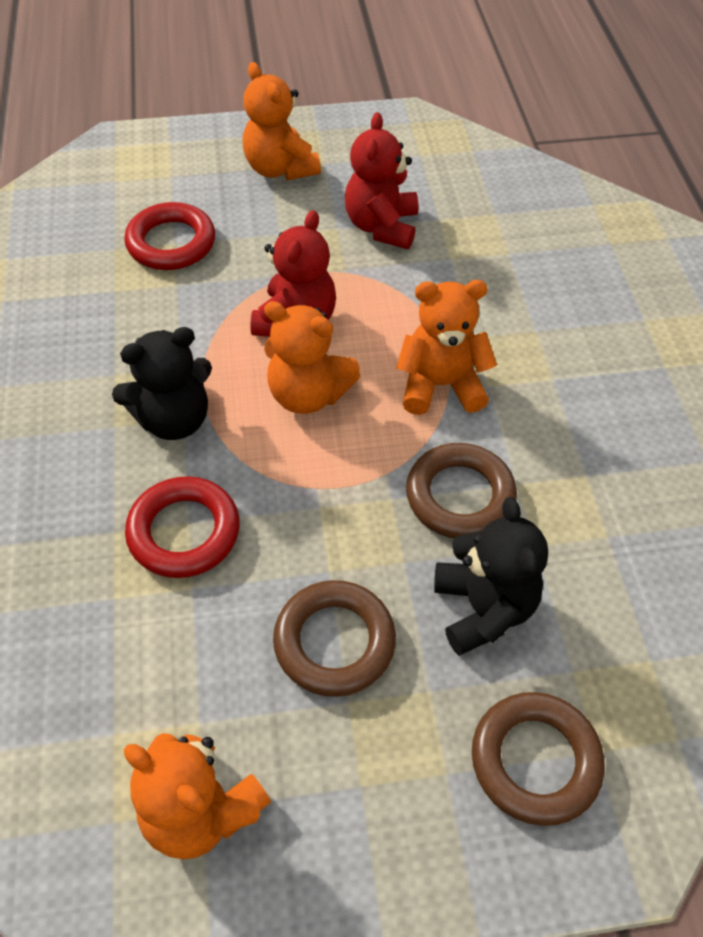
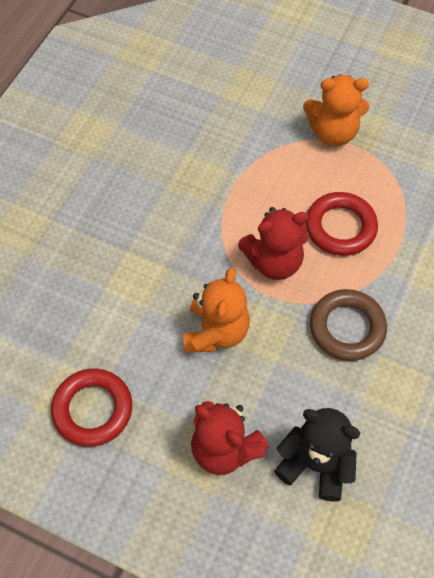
black teddy bear: [112,327,212,440] [434,497,548,656] = 2 -> [274,408,360,501] = 1
brown ring: [273,580,396,697] [406,443,517,538] [472,692,605,826] = 3 -> [310,289,387,361] = 1
orange teddy bear: [124,733,271,860] [243,62,321,180] [264,301,360,414] [396,280,497,415] = 4 -> [183,268,250,353] [303,74,369,146] = 2

